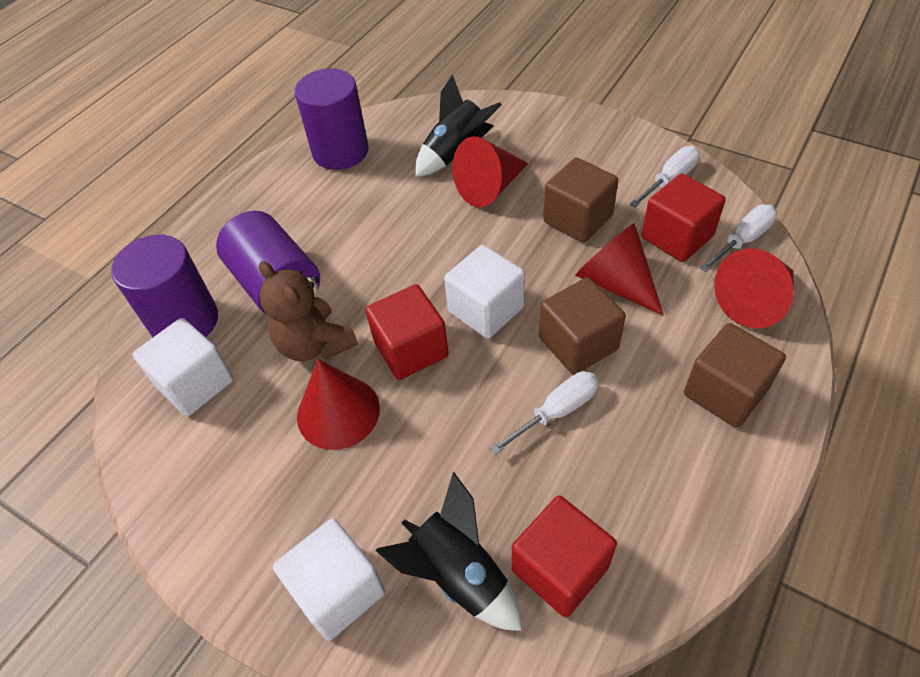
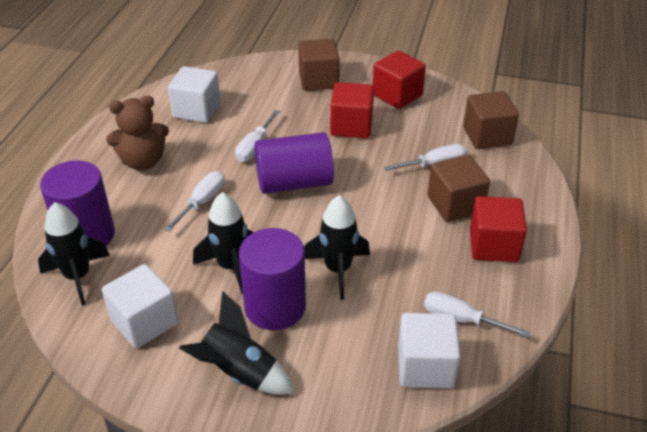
black rocket: [375,472,522,631] [415,74,502,177] = 2 -> [38,202,110,306] [179,291,294,395] [193,192,254,294] [304,195,370,300] = 4
red cone: [297,359,380,450] [452,136,528,207] [575,223,664,315] [714,248,794,328] = 4 -> none = 0
white screwdriver: [490,371,599,455] [629,146,700,208] [700,204,777,272] = 3 -> [164,171,225,232] [235,110,280,162] [384,144,467,171] [424,292,530,337] = 4

